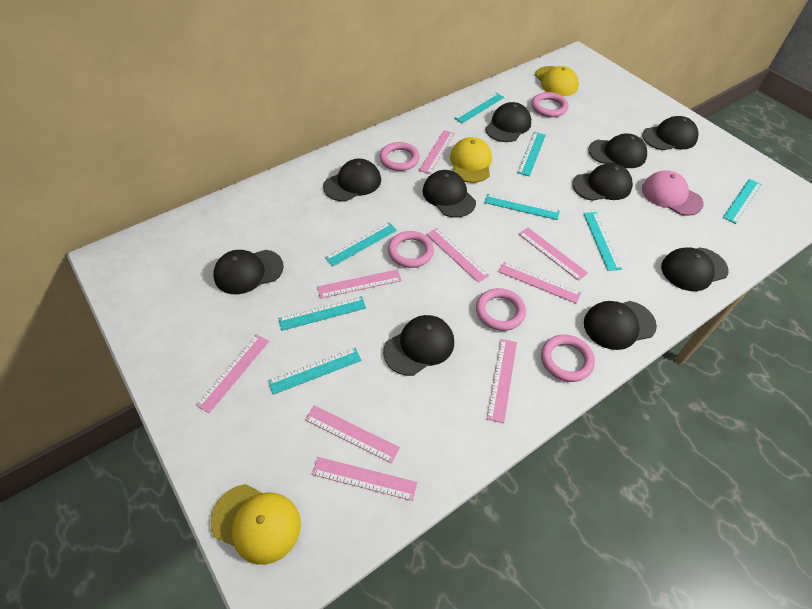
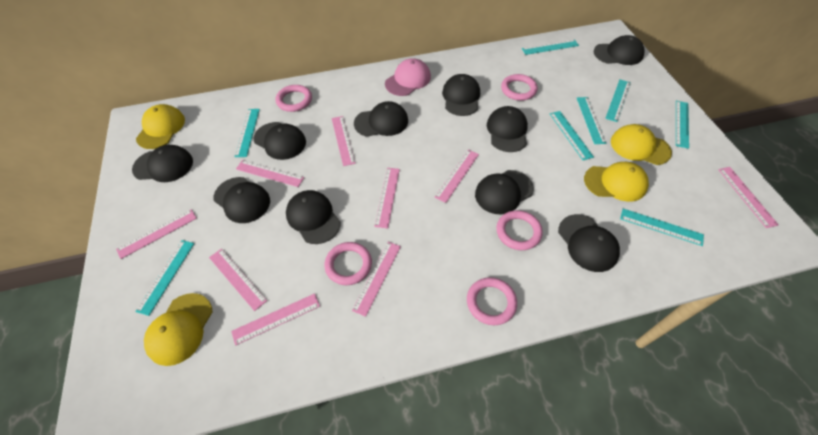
yellow cap: [210,484,301,565] [450,137,492,183] [535,66,579,96] = 3 -> [136,104,185,149] [144,293,212,366] [584,162,649,202] [611,124,672,165] = 4

